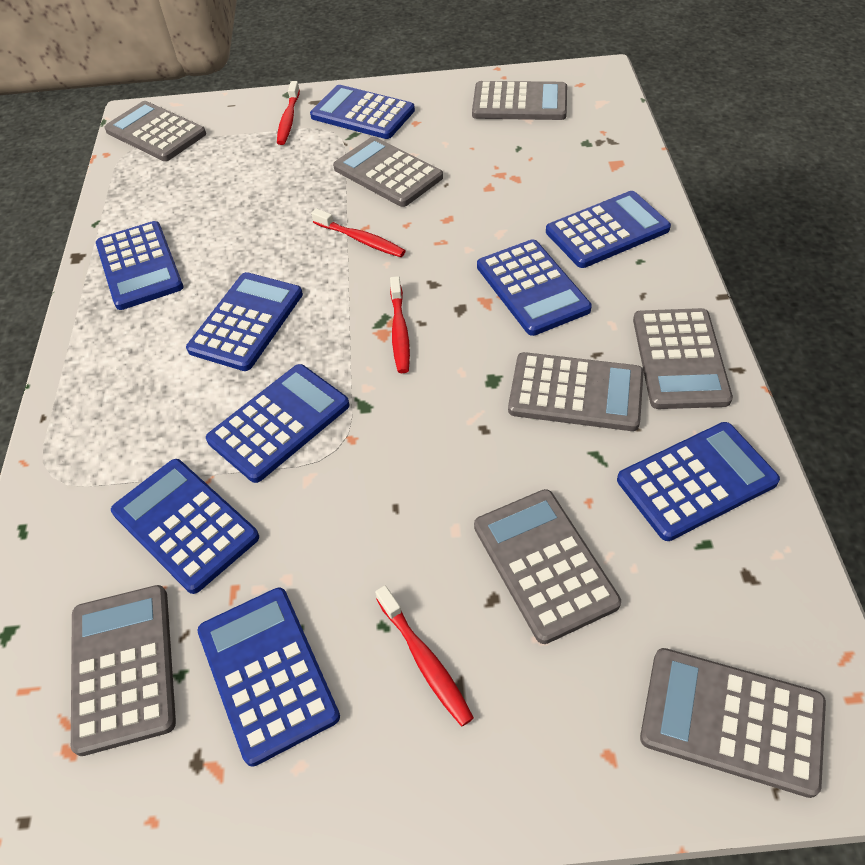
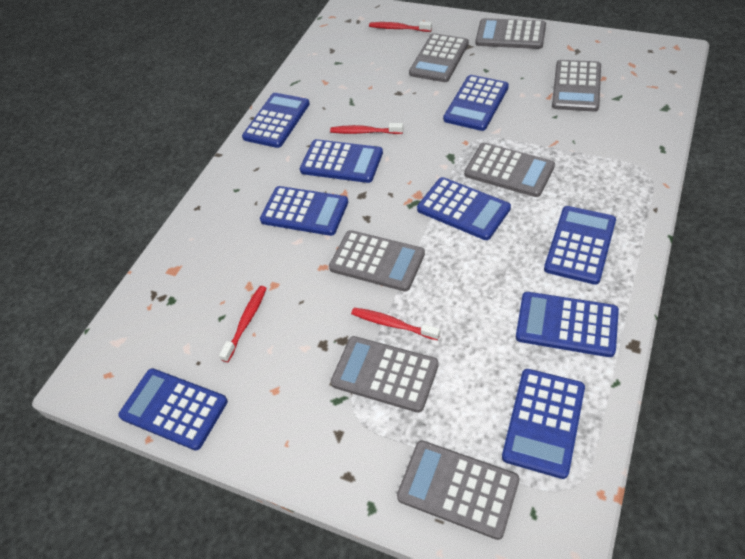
grey calculator: [71,585,176,756] [105,101,206,161] [333,137,443,207] [472,81,567,120] [474,489,621,644] [508,352,644,431] [633,308,733,409] [640,648,826,798] = 8 -> [329,230,425,291] [331,336,439,413] [397,440,520,540] [409,33,469,82] [464,143,555,197] [475,18,546,49] [552,60,601,112] = 7

